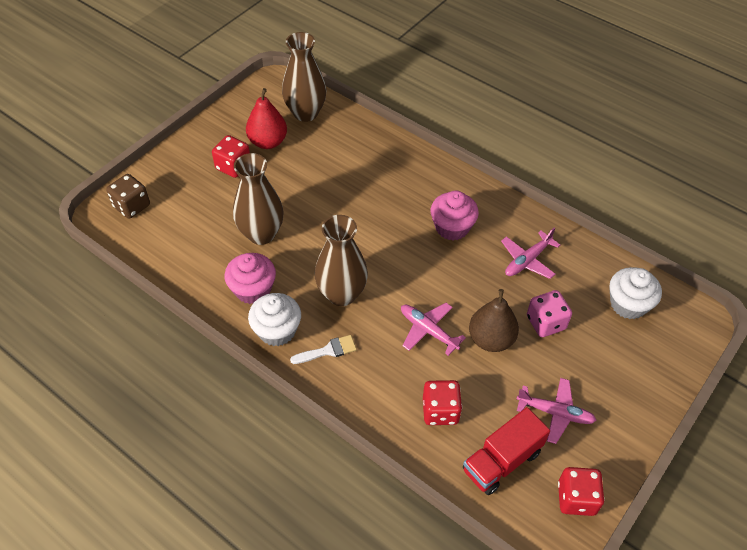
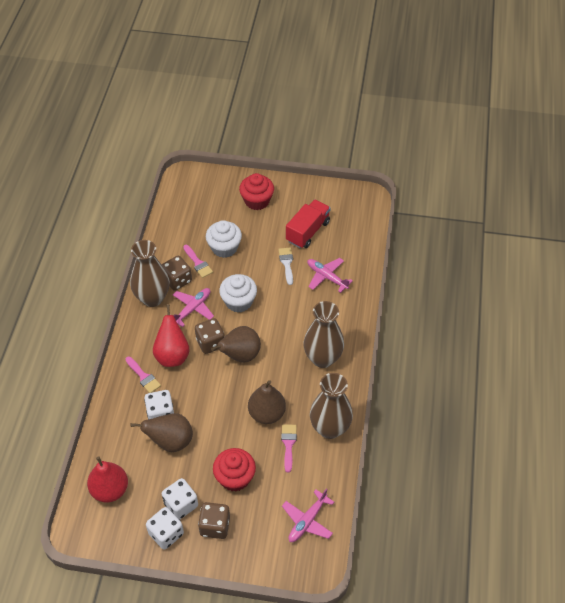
brown dice: [106,174,150,219] = 1 -> [162,256,192,291] [195,318,225,354] [198,502,230,539] = 3
brown pear: [469,289,519,352] = 1 -> [131,413,193,452] [211,326,261,362] [248,380,286,424] = 3
pink brush: none = 0 -> [125,357,161,393] [183,245,213,278] [281,424,297,473] = 3
pink cupcake: [225,253,276,304] [431,191,479,240] = 2 -> none = 0
pink dice: [527,290,572,337] = 1 -> none = 0
red cupcake: none = 0 -> [213,448,256,492] [239,173,274,210] = 2
red dice: [212,135,250,178] [423,380,462,425] [558,467,604,516] = 3 -> none = 0
red pear: [246,88,287,149] = 1 -> [87,456,128,503] [153,304,190,367] = 2
white dice: none = 0 -> [144,390,174,420] [146,507,184,550] [162,478,198,520] = 3

